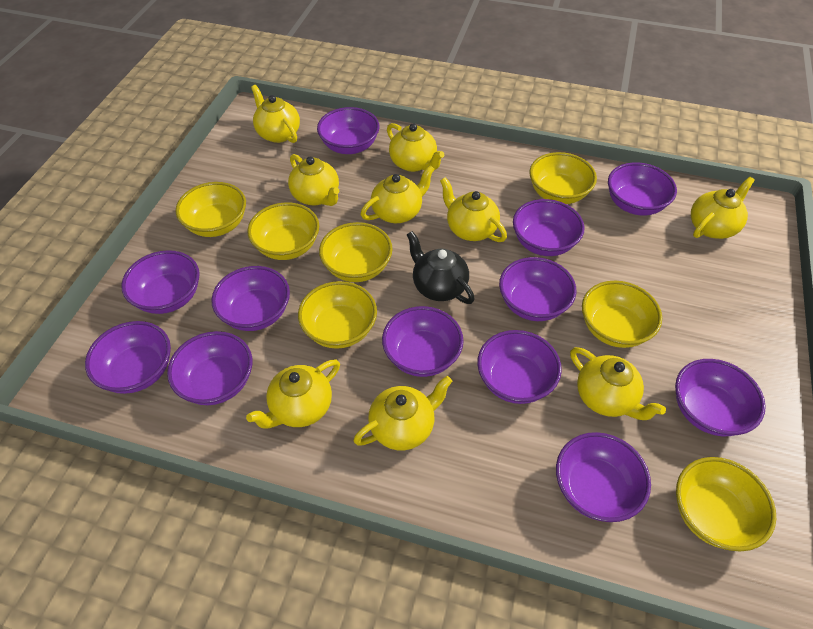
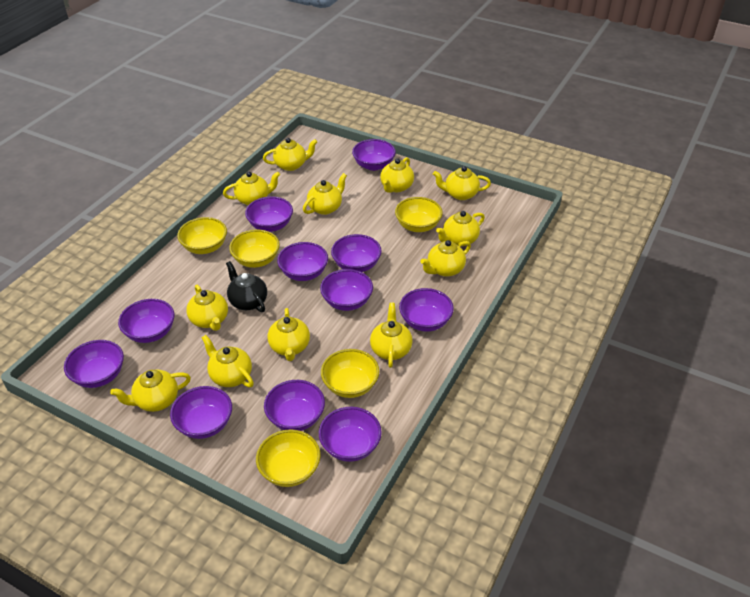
purple bowl: [85,321,171,394] [121,250,200,314] [167,331,253,405] [211,266,290,331] [317,107,379,154] [382,306,464,377] [477,330,562,404] [499,257,576,321] [513,199,585,256] [556,432,651,522] [608,162,677,216] [675,359,766,436] = 12 -> [64,340,124,388] [118,299,175,343] [170,386,232,439] [245,196,293,232] [264,380,325,431] [277,242,328,281] [319,407,382,462] [320,269,373,311] [331,234,381,272] [352,139,396,171] [399,288,454,332] = 11
yellow bowl: [175,182,246,237] [247,202,319,260] [298,281,377,349] [319,222,393,282] [530,152,597,204] [582,281,662,348] [676,457,776,551] = 7 -> [177,217,227,254] [229,230,280,268] [256,429,321,487] [321,349,379,398] [395,197,443,232] = 5
yellow teapot: [246,359,340,429] [251,85,300,143] [288,154,339,206] [353,376,453,450] [360,165,435,223] [387,123,444,172] [440,177,507,242] [570,347,666,420] [691,177,755,239] = 9 -> [110,369,191,412] [186,284,228,331] [202,335,254,388] [223,171,280,205] [263,138,317,171] [267,308,310,361] [303,173,347,215] [370,303,413,368] [380,157,414,193] [420,240,471,277] [433,166,491,200] [436,211,485,246] = 12

